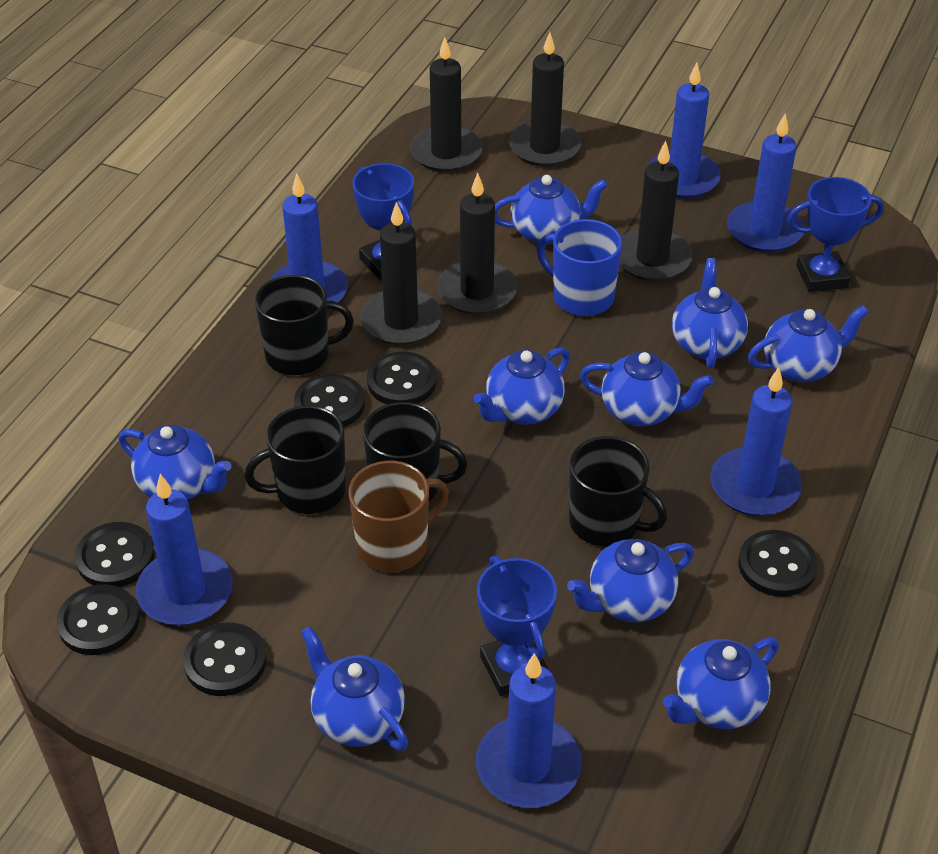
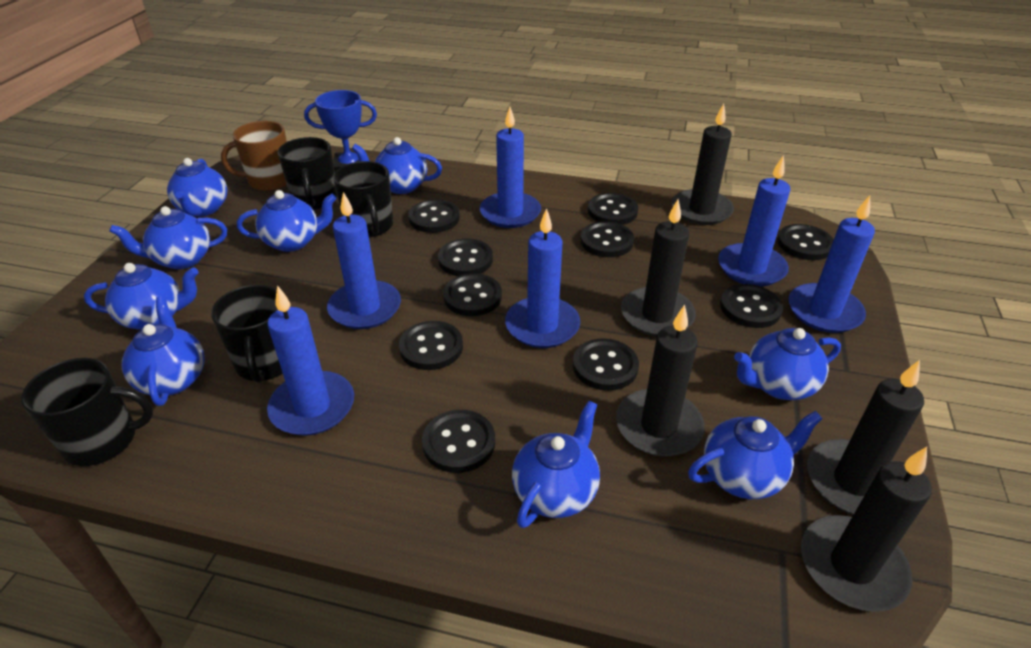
black button: [56,584,139,655] [75,522,155,587] [183,622,267,696] [294,374,365,427] [367,352,436,404] [738,530,818,597] = 6 -> [399,321,463,370] [408,199,460,233] [422,410,495,473] [438,239,493,276] [443,273,502,316] [573,338,639,391] [580,221,634,257] [588,193,638,225] [720,284,783,328] [777,224,834,260] = 10
blue mug: [537,219,622,316] = 1 -> none = 0
blue trophy: [352,163,414,281] [477,556,557,696] [787,177,884,292] = 3 -> [304,90,377,172] = 1

